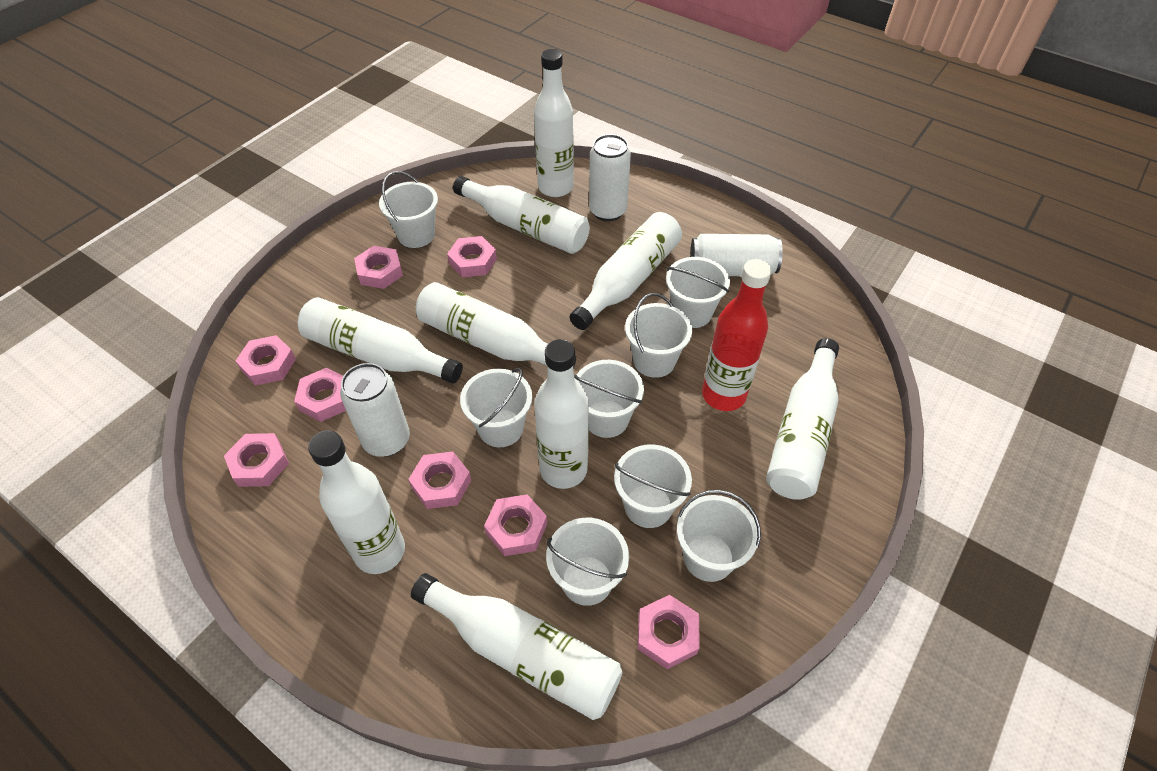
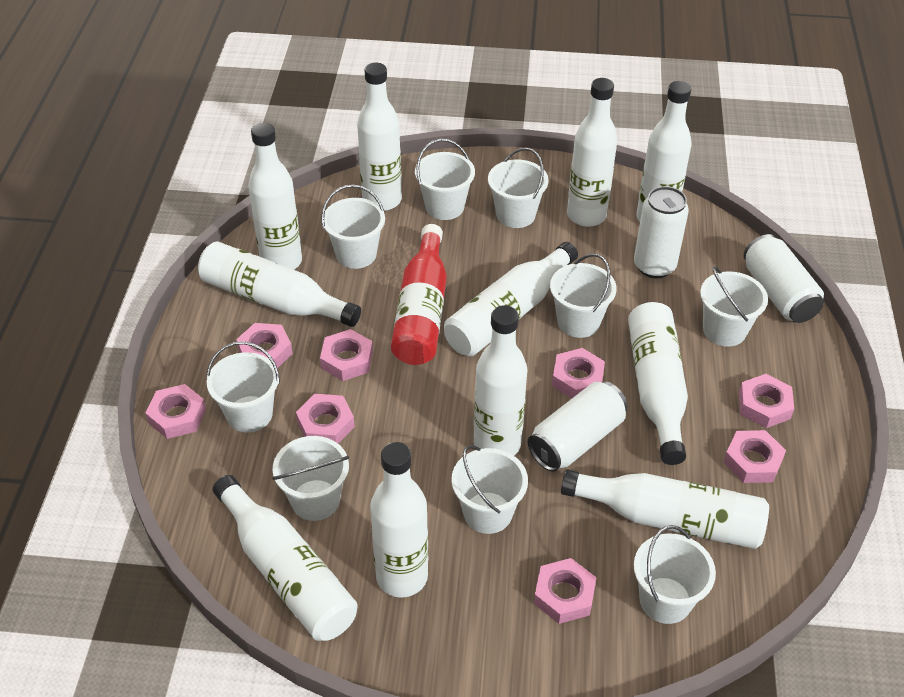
white bottle: [298,297,463,384] [308,430,405,574] [411,573,622,720] [416,282,576,368] [453,176,590,254] [534,49,574,197] [534,339,589,489] [570,212,682,330] [766,338,839,500] = 9 -> [198,241,361,327] [213,475,358,641] [248,123,302,270] [357,63,402,211] [370,442,428,598] [444,242,578,356] [474,305,528,456] [561,469,769,549] [567,78,617,227] [628,302,688,465] [636,81,692,222] = 11
white bucket: [379,171,438,248] [460,368,532,447] [546,518,629,606] [574,360,644,438] [614,444,692,528] [625,293,692,378] [666,257,730,328] [677,490,761,582] = 8 -> [206,341,280,432] [272,436,349,521] [321,185,385,269] [415,139,475,220] [451,445,528,534] [488,148,548,228] [550,254,617,338] [634,525,716,624] [700,267,768,347] = 9

